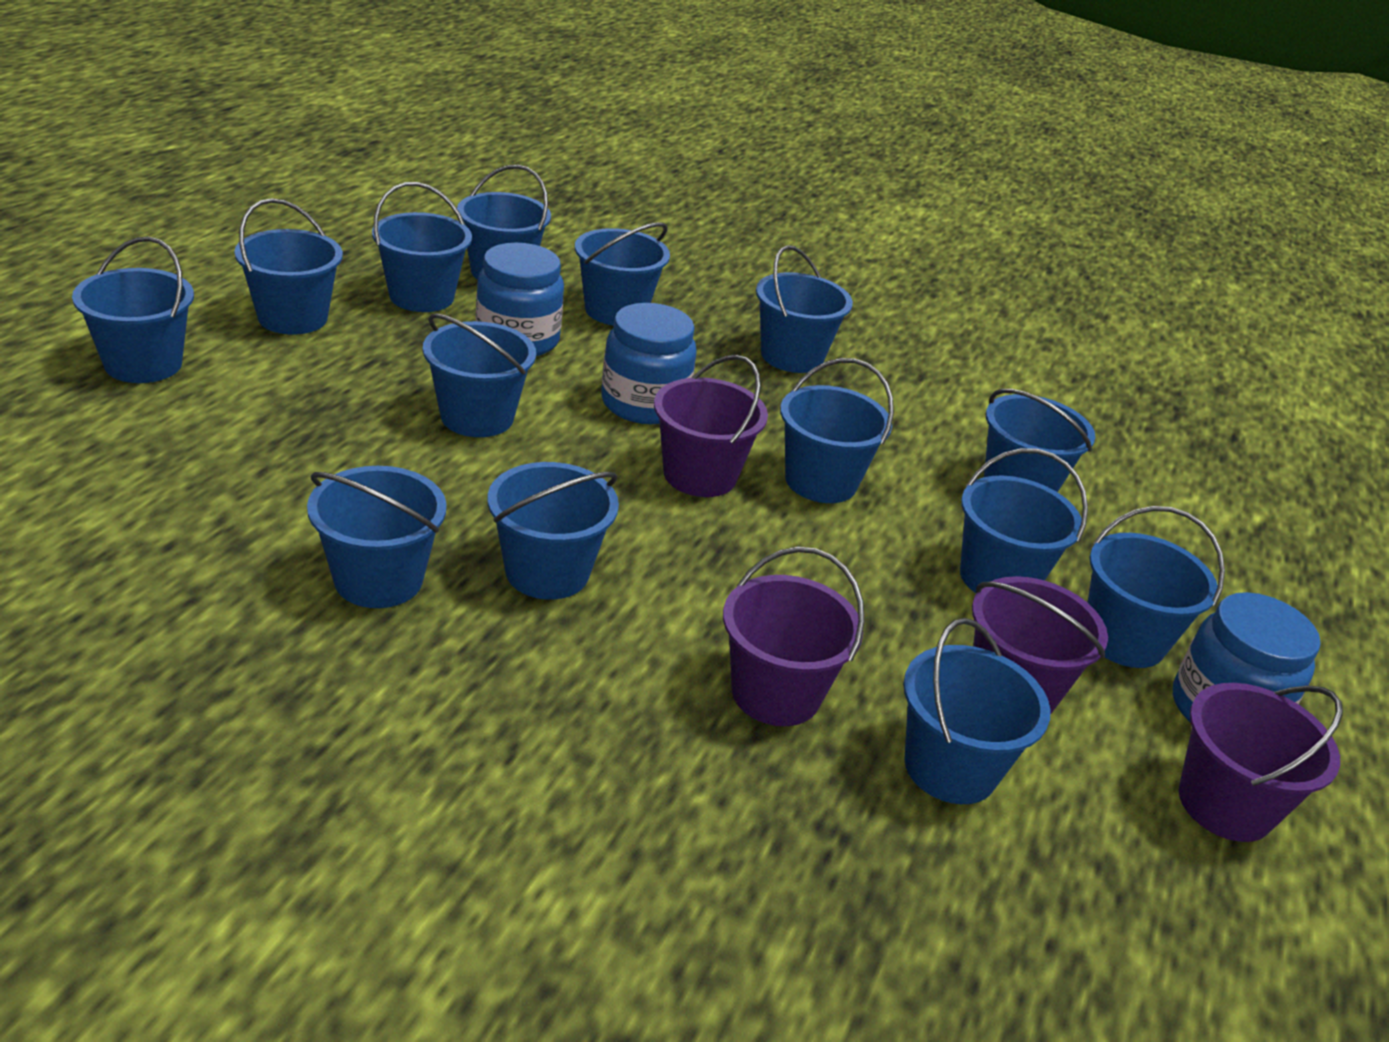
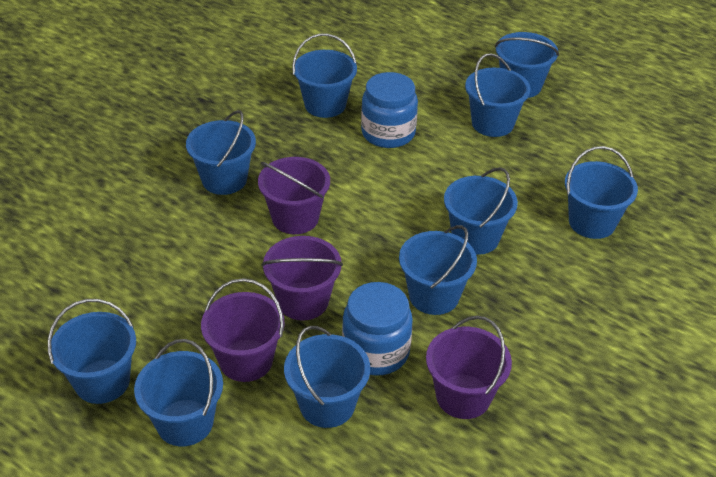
blue bucket: [72,236,194,383] [234,198,343,335] [307,466,447,608] [372,182,472,312] [423,313,536,437] [457,165,551,280] [487,462,619,600] [575,223,670,326] [756,245,853,373] [780,358,894,503] [903,618,1051,804] [960,448,1088,593] [984,389,1095,492] [1088,506,1225,668] = 14 -> [48,299,136,404] [134,339,223,446] [186,110,256,195] [284,326,370,428] [292,34,357,118] [399,225,477,315] [444,167,518,255] [465,53,531,137] [495,32,559,98] [565,146,638,239] = 10
blue jar: [476,242,564,356] [601,303,697,424] [1173,592,1321,723] = 3 -> [342,282,413,376] [361,72,418,148] = 2

